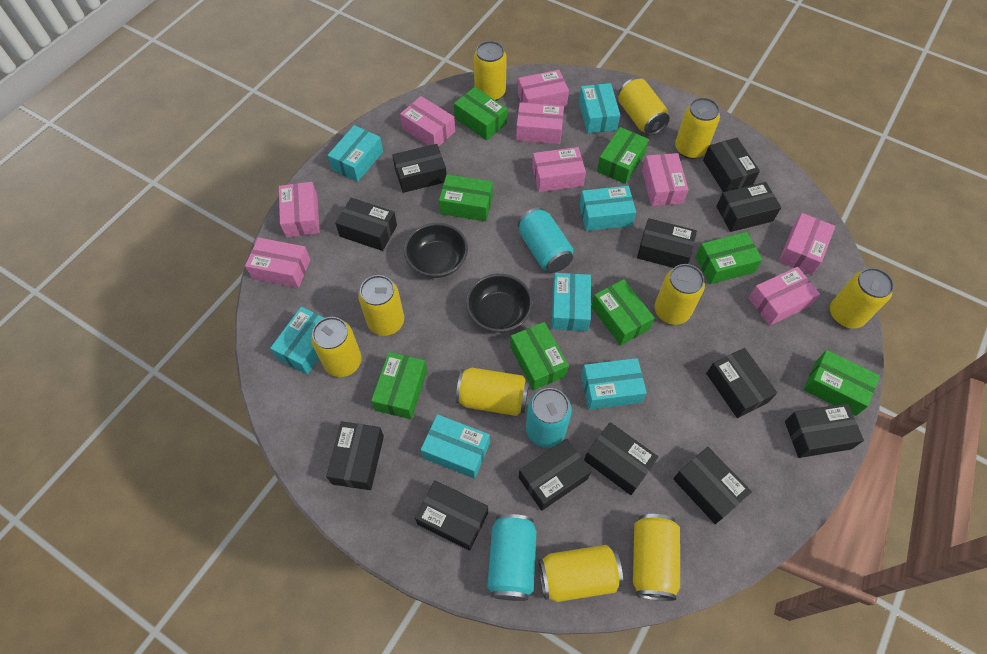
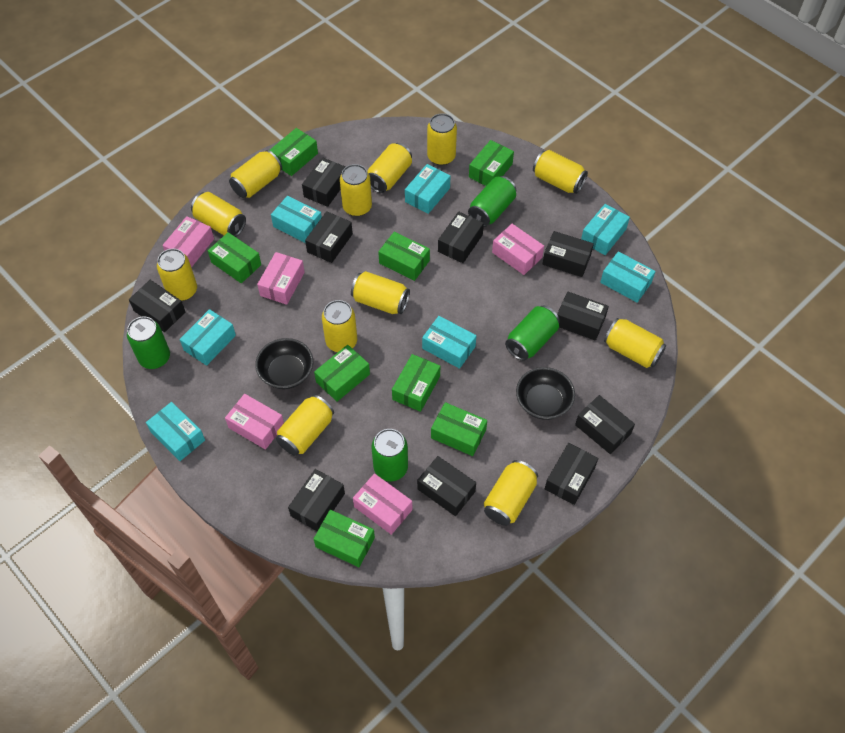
black box: [326,421,384,490] [335,198,397,251] [392,144,447,193] [415,480,488,551] [518,439,591,511] [584,422,658,495] [637,218,697,268] [673,447,752,524] [703,138,760,192] [706,348,777,418] [716,182,781,232] [785,403,864,458] = 12 -> [129,280,185,332] [288,469,345,531] [302,157,345,207] [305,211,353,263] [417,456,476,516] [438,211,484,263] [542,231,594,277] [545,443,598,505] [557,291,609,341] [575,395,635,454] = 10
green can: none = 0 -> [127,316,170,369] [372,429,408,481] [468,176,516,227] [505,305,560,361] = 4
pink box: [245,237,311,288] [279,182,320,238] [400,96,455,147] [516,102,564,144] [518,70,569,107] [532,147,586,192] [642,153,689,206] [748,267,820,326] [779,213,835,275] = 9 -> [163,216,214,268] [225,394,284,450] [257,252,305,305] [353,473,412,535] [492,224,544,275] = 5
turquoise can: [487,514,537,601] [518,208,574,273] [526,388,572,448] = 3 -> none = 0
yellow can: [311,317,362,377] [358,275,404,336] [456,368,529,416] [474,41,507,101] [538,545,623,602] [618,78,670,135] [633,514,680,601] [655,264,705,325] [675,98,720,159] [830,268,894,329] = 10 -> [157,249,197,301] [191,192,246,237] [229,150,282,198] [276,395,334,456] [322,300,357,352] [340,164,372,217] [351,271,410,314] [367,143,412,193] [427,113,457,166] [484,460,538,526] [533,150,588,194] [604,318,666,368] = 12

